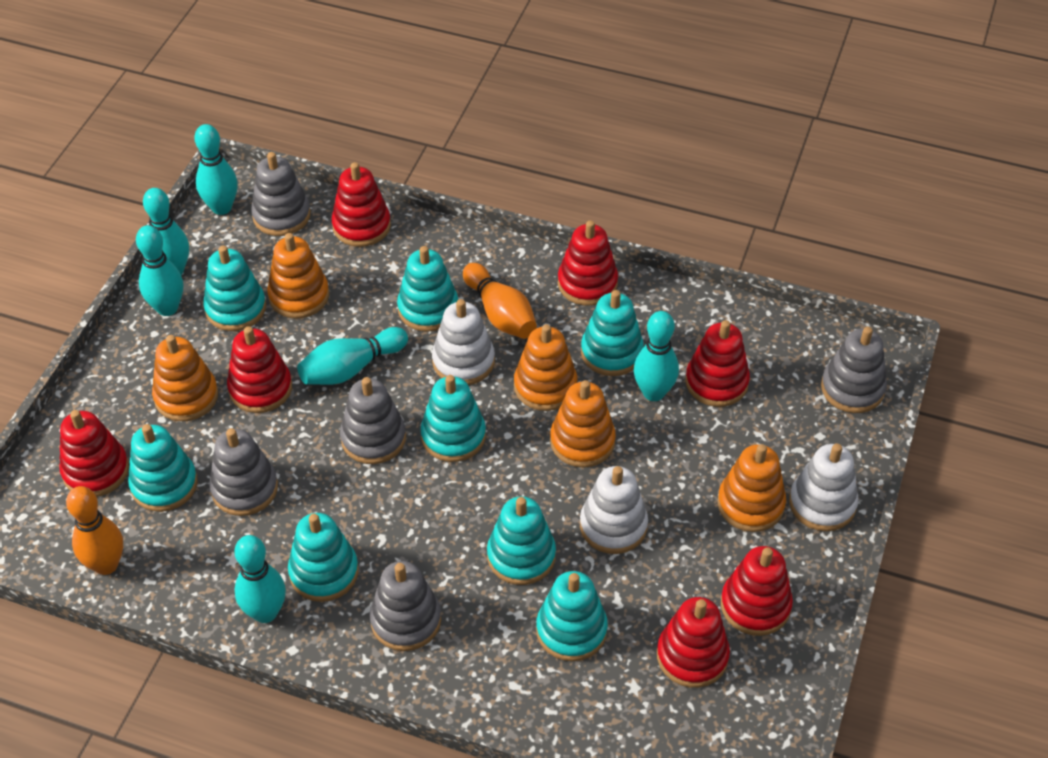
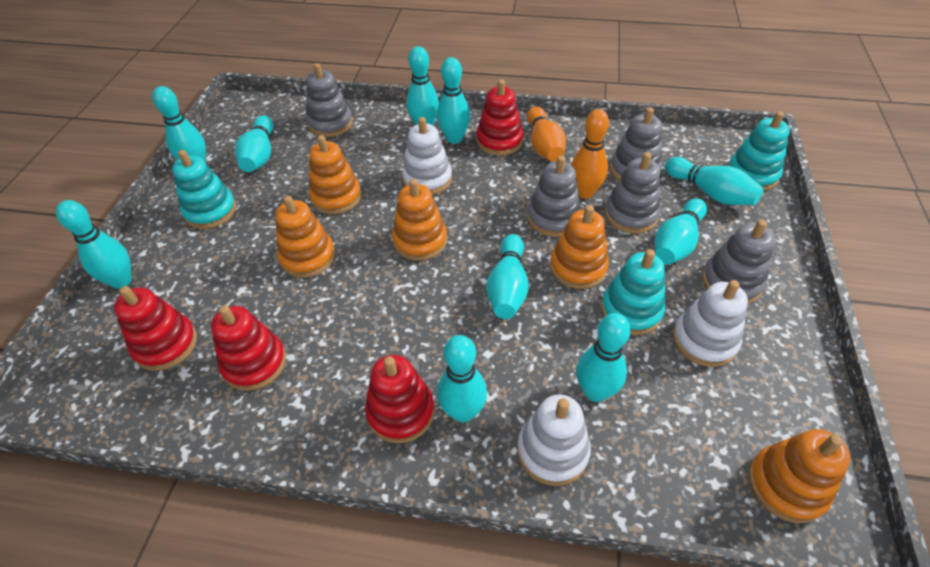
red stacking toy: [59,410,129,497] [227,326,292,413] [331,162,391,247] [558,220,618,306] [657,597,730,688] [685,320,750,407] [721,546,793,636] = 7 -> [114,286,197,371] [211,305,286,391] [365,355,435,443] [476,79,523,156] = 4
turquoise bowling pin: [136,225,183,316] [143,188,189,275] [194,124,238,215] [234,535,286,623] [297,327,408,385] [634,311,679,401] = 6 -> [56,200,132,289] [152,86,206,162] [235,115,274,172] [407,46,439,125] [437,57,470,144] [437,335,487,423] [486,234,529,319] [576,313,631,402] [655,198,707,265] [665,157,763,205] = 10
turquoise stacking toy: [128,424,198,512] [203,245,266,331] [288,513,359,602] [397,246,458,332] [420,375,486,462] [487,496,556,585] [536,571,608,661] [581,290,644,376] = 8 -> [172,150,236,229] [601,249,665,335] [728,111,790,191] = 3

